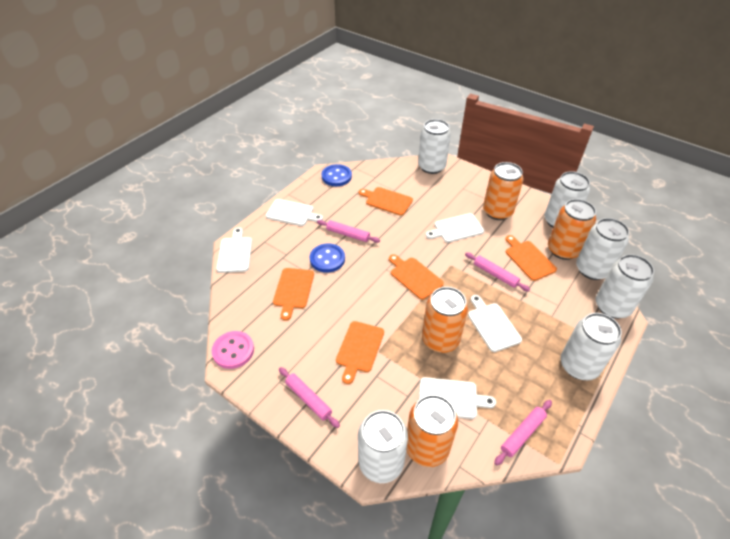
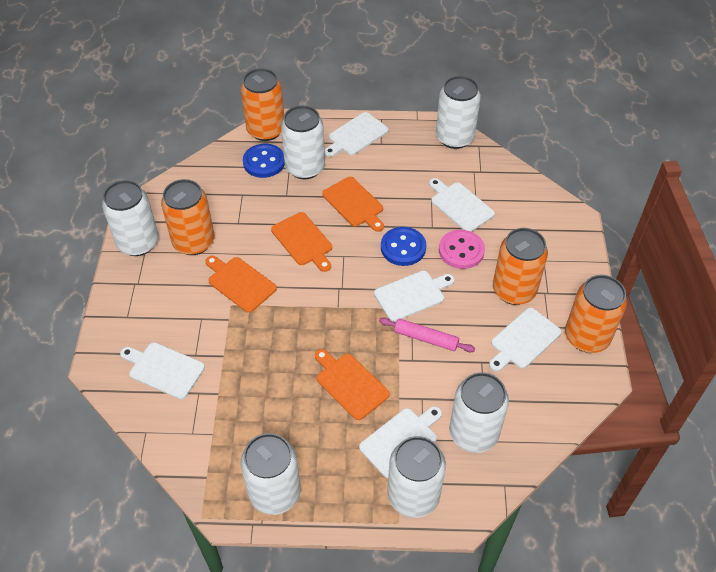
orange cutting board: [273,268,314,321] [336,321,384,384] [359,187,413,216] [389,254,444,300] [505,235,557,281] = 5 -> [205,256,277,313] [271,212,332,272] [315,349,390,420] [322,177,384,232] = 4
pink rolling pin: [279,367,340,428] [317,220,380,243] [465,252,530,292] [494,400,552,465] = 4 -> [379,317,475,352] = 1
white cutting board: [216,227,252,273] [266,199,323,226] [419,377,496,419] [426,213,484,242] [468,295,522,352] = 5 -> [120,342,205,399] [325,112,389,157] [359,406,442,478] [374,271,455,322] [429,178,495,232] [489,307,562,372] = 6

